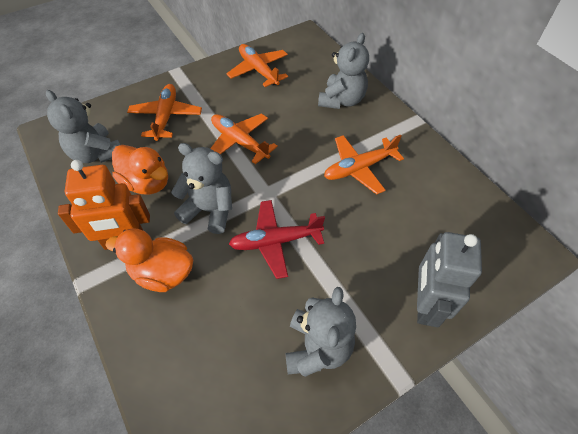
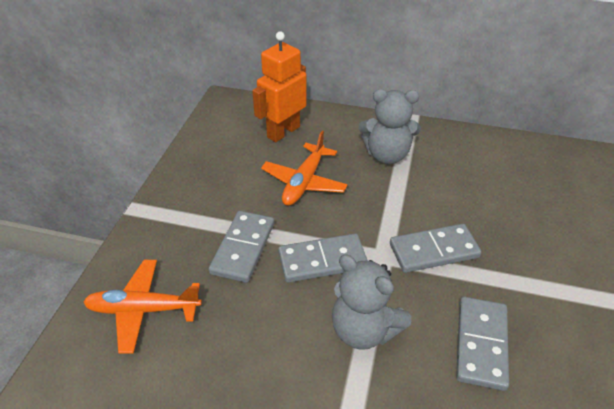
grey domino: none = 0 -> [209,211,274,283] [278,234,368,283] [390,224,482,273] [456,297,509,391] = 4
grey robot: [417,232,482,327] = 1 -> none = 0
grey teddy bear: [46,90,120,163] [171,143,232,234] [285,287,356,377] [318,33,369,109] = 4 -> [332,254,411,350] [358,89,421,164] = 2
orange duck: [105,228,193,292] [112,145,168,194] = 2 -> none = 0
orange plane: [127,84,202,141] [210,113,278,164] [226,44,288,87] [324,135,404,195] = 4 -> [83,260,202,353] [261,131,348,206] = 2
red plane: [229,200,325,279] = 1 -> none = 0

